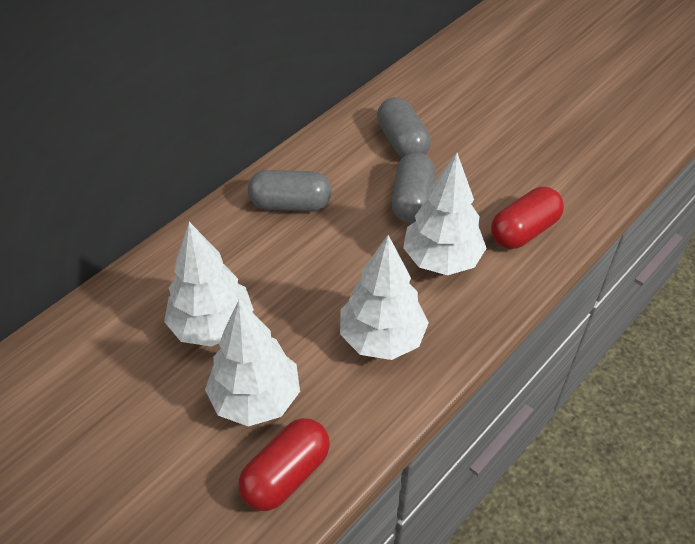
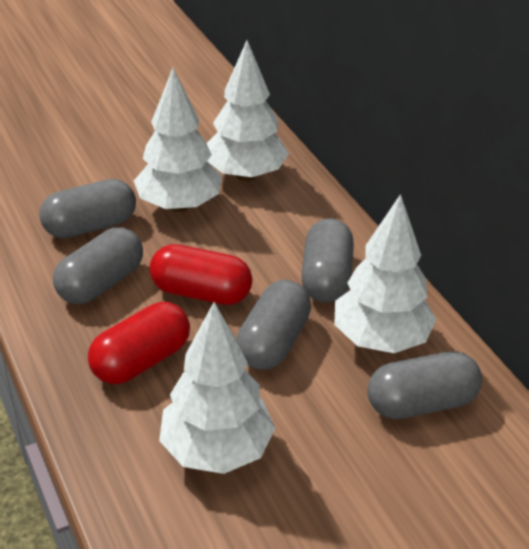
grey capsule: [248,170,332,211] [377,97,431,158] [391,153,435,223] = 3 -> [39,179,136,238] [53,227,143,304] [236,280,311,370] [301,218,354,302] [367,351,482,419] = 5

